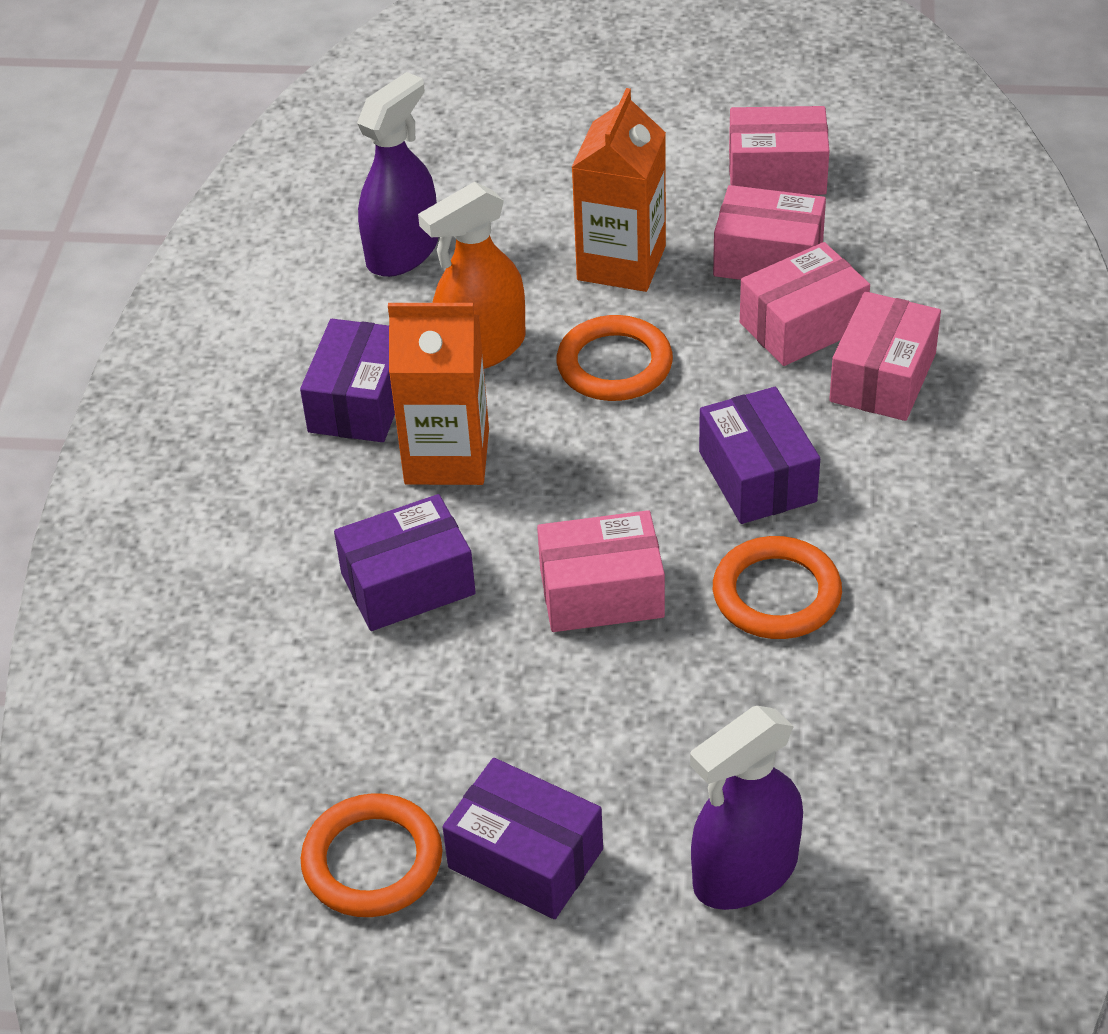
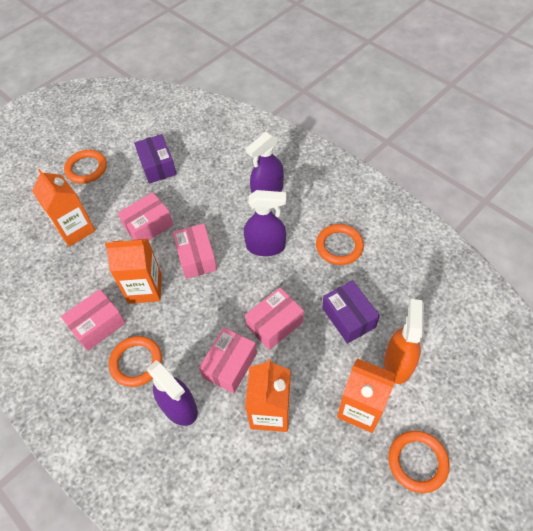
orange carton: [388,303,489,485] [571,88,666,292] = 2 -> [32,169,96,247] [105,238,162,304] [245,359,290,432] [337,358,397,433] = 4
orange ring: [301,793,443,917] [556,315,673,401] [713,536,842,639] = 3 -> [64,150,107,184] [109,336,162,387] [316,224,364,265] [388,431,450,493] = 4
purple box: [300,319,395,442] [334,494,476,631] [442,758,603,919] [699,387,820,524] = 4 -> [134,134,177,184] [322,280,380,344] = 2
purple spray bottle: [357,72,438,277] [690,706,803,910] = 2 -> [147,360,198,426] [244,190,286,256] [246,132,284,194] = 3

